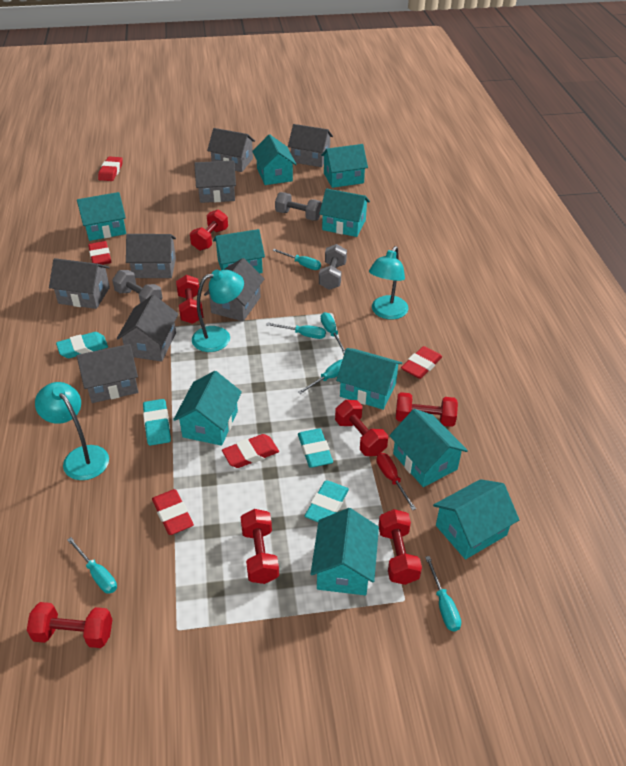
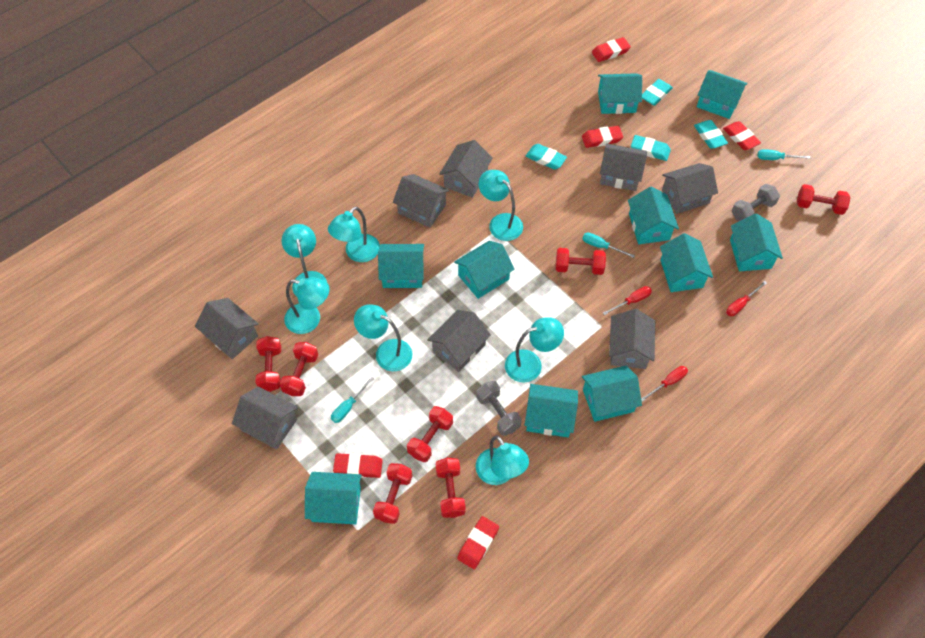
grey dumbbell: [112,270,163,303] [275,192,322,221] [319,244,347,290] = 3 -> [476,381,522,436] [732,184,780,221] = 2
red screwdriver: [376,453,416,510] = 1 -> [603,286,652,315] [641,366,688,402] [726,281,767,316] = 3
turquoise lamp: [35,382,109,480] [192,270,244,352] [369,246,408,320] = 3 -> [281,224,327,297] [284,277,329,334] [328,207,380,262] [354,304,412,371] [476,436,529,485] [479,170,523,241] [505,317,564,383] = 7
turquoise screwdriver: [67,537,117,594] [266,322,326,339] [272,249,321,270] [298,359,343,394] [321,312,345,354] [425,556,461,631] = 6 -> [331,376,374,423] [583,233,635,258] [758,149,810,160] = 3

